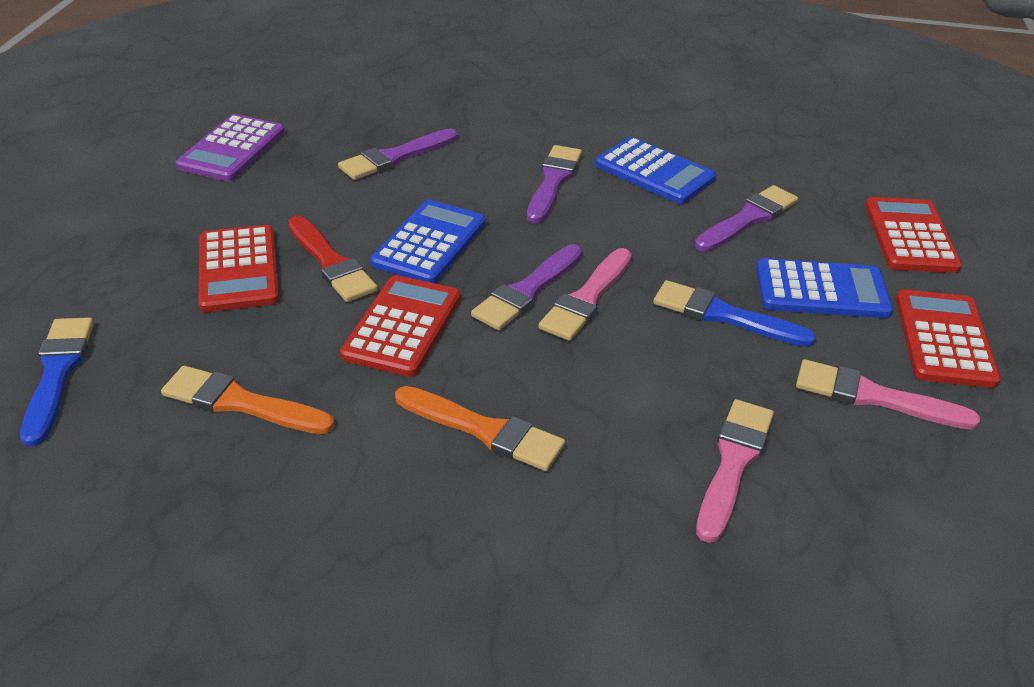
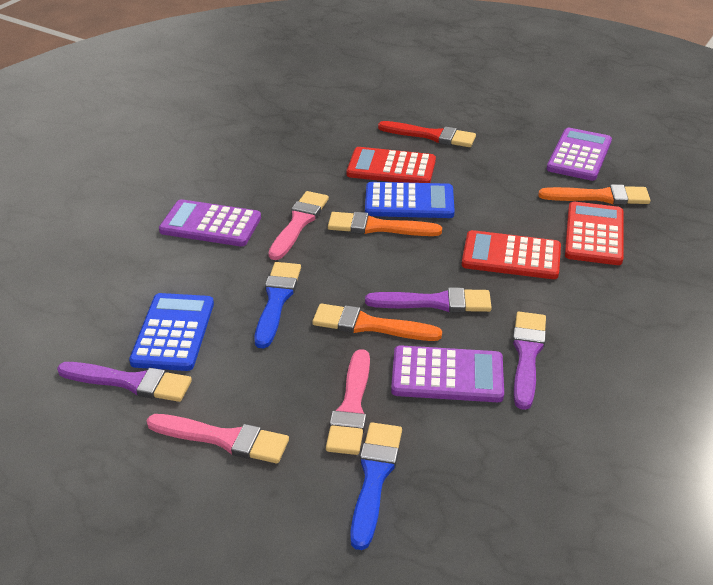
blue calculator: [370,200,486,283] [595,137,716,204] [756,258,893,318] = 3 -> [129,293,214,371] [365,182,455,218] = 2
orange brush: [161,366,335,434] [395,386,565,471] = 2 -> [312,304,442,341] [328,212,442,236] [538,184,650,205] = 3
purple brush: [338,128,458,180] [471,244,582,330] [527,145,582,223] [694,185,798,252] = 4 -> [57,362,192,402] [365,287,492,313] [513,312,546,410] = 3
purple calculator: [175,114,285,181] = 1 -> [159,199,261,246] [391,345,504,402] [546,128,612,181] = 3
red calculator: [198,225,279,312] [340,275,461,377] [865,197,962,273] [896,289,1001,388] = 4 -> [347,147,436,183] [462,230,561,279] [565,201,624,265] = 3

